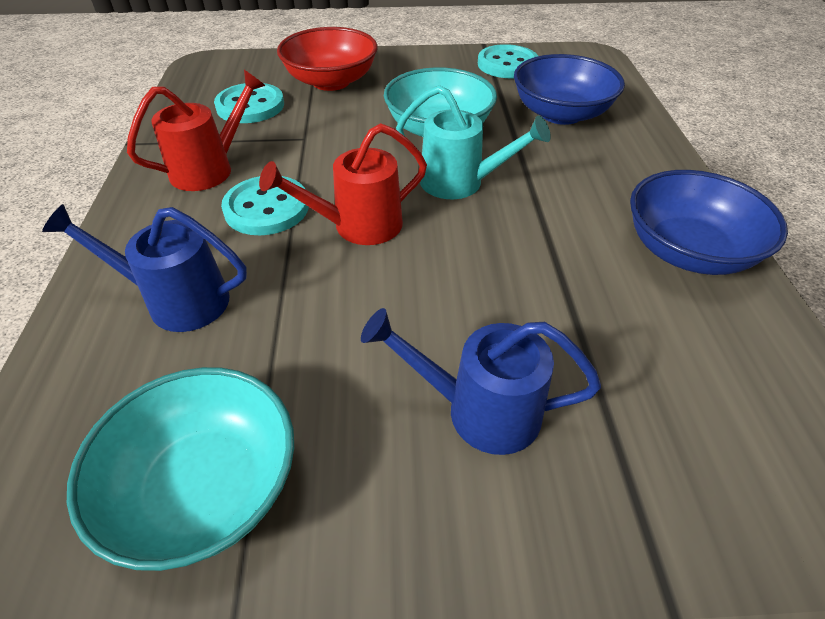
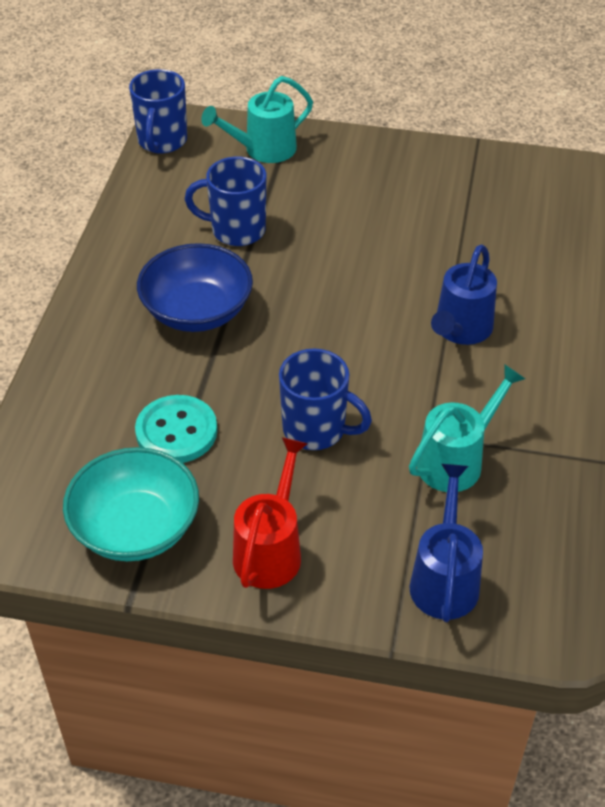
blue bowl: [514,54,625,125] [630,170,788,275] = 2 -> [137,243,253,332] = 1
blue mug: none = 0 -> [129,69,187,154] [185,157,267,246] [279,349,372,450] = 3
red bowl: [277,27,378,91] = 1 -> none = 0
red watering can: [127,70,266,191] [259,123,427,245] = 2 -> [233,437,308,589] = 1
turquoise bowl: [67,367,294,571] [384,67,497,137] = 2 -> [63,447,199,561] = 1
turquoise button: [214,83,284,123] [221,176,309,235] [478,44,538,78] = 3 -> [135,395,217,463] = 1
turquoise watering can: [396,85,551,199] = 1 -> [201,76,313,163] [409,364,525,492] = 2

